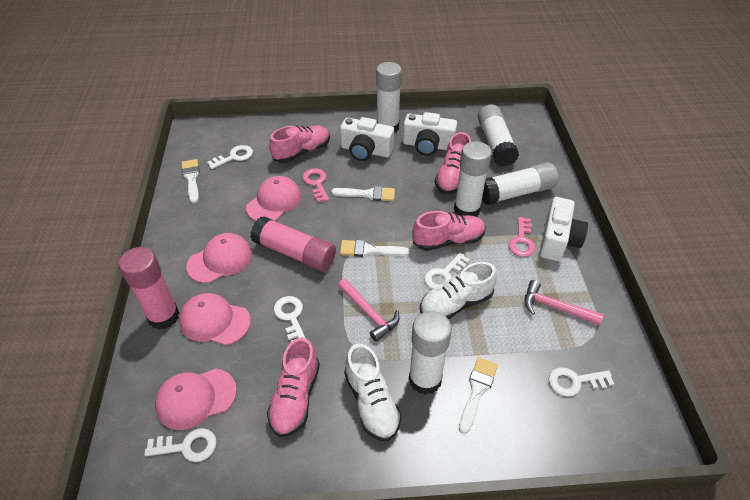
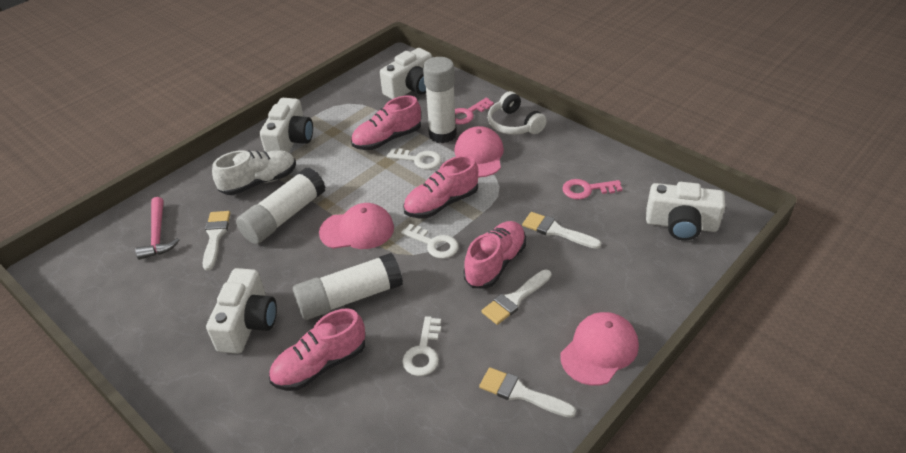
pink cap: [155,368,237,430] [179,293,251,345] [187,233,253,283] [246,176,301,221] = 4 -> [319,203,394,249] [454,126,504,177] [560,312,639,386] = 3
pink glue stick: [119,247,179,330] [250,216,336,271] = 2 -> none = 0
pink hammer: [338,279,400,342] [524,280,604,326] = 2 -> [135,197,180,260] = 1
white camera: [340,117,394,161] [403,112,457,156] [540,197,588,261] = 3 -> [206,268,277,354] [260,98,313,153] [380,48,432,99] [646,182,725,241] = 4
white glue stick: [376,62,402,133] [409,311,452,395] [454,141,492,217] [478,104,519,167] [482,162,559,205] = 5 -> [236,167,326,244] [293,253,403,320] [423,57,457,143] = 3
white headphones: none = 0 -> [488,91,547,135] = 1
white key: [145,428,217,462] [207,145,253,169] [274,296,305,342] [424,253,470,289] [549,367,614,396] = 5 -> [387,148,442,169] [401,224,458,259] [402,316,441,376] = 3
white shoe: [344,344,401,441] [420,262,497,319] = 2 -> [212,150,296,195] = 1

